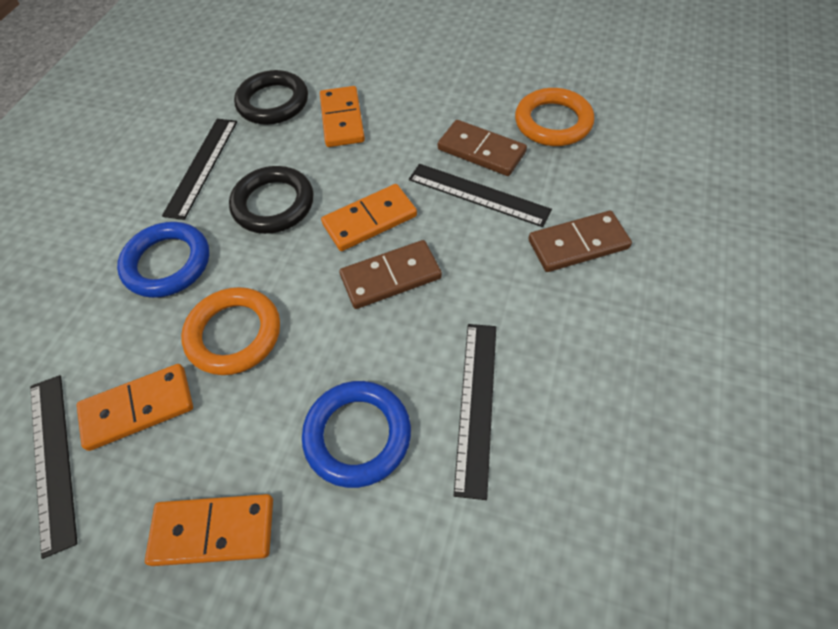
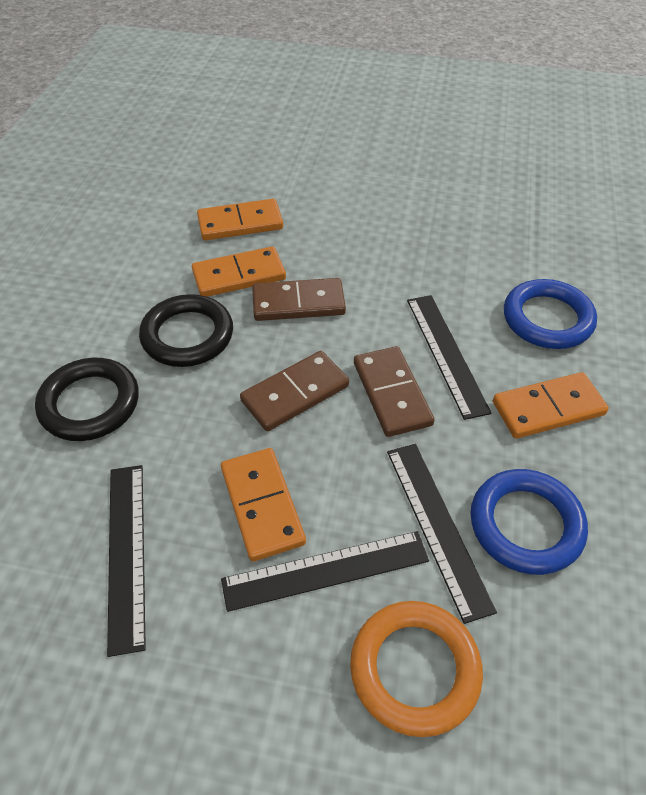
orange ring: [181,287,280,375] [515,88,594,146] = 2 -> [350,601,483,737] = 1

